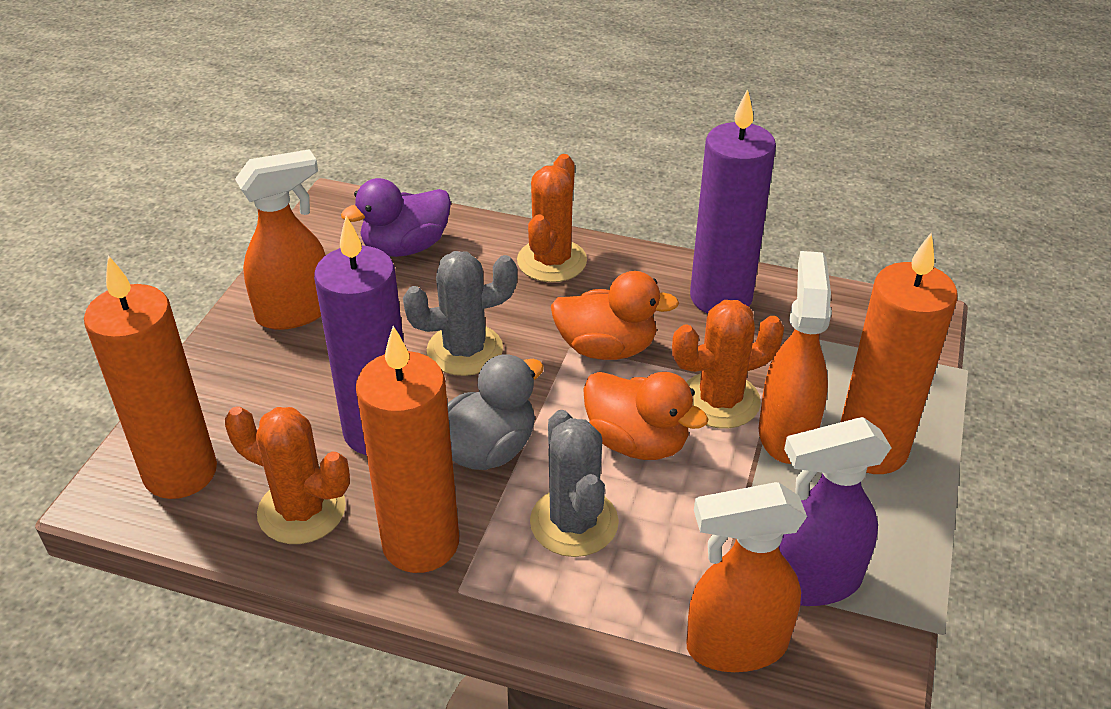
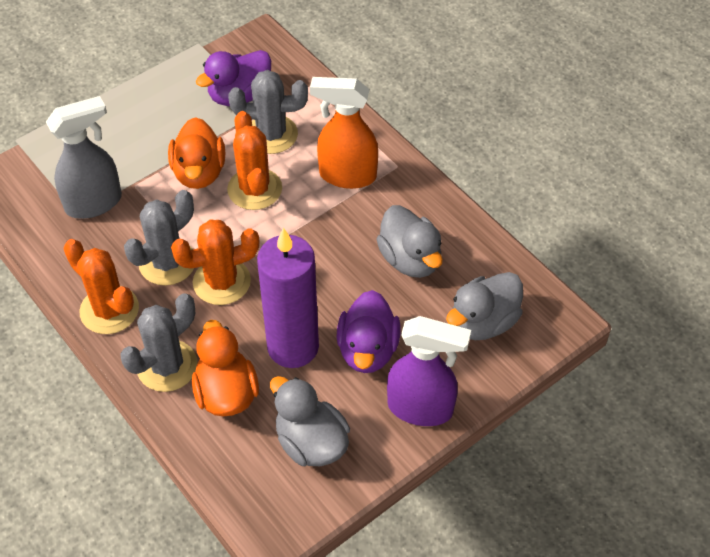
grey cactus: [403,251,517,376] [530,410,619,557] = 2 -> [120,293,197,392] [124,190,194,286] [228,70,308,154] = 3
grey duck: [447,354,544,470] = 1 -> [270,376,350,466] [376,205,443,278] [446,272,523,340] = 3
grey spray bottle: none = 0 -> [46,96,122,219] = 1
orange candle: [84,256,217,499] [356,326,459,573] [841,233,958,474] = 3 -> none = 0
orange spray bottle: [235,149,326,330] [686,482,807,672] [759,251,832,464] = 3 -> [310,77,378,189] = 1
purple candle: [314,216,404,455] [690,89,776,314] = 2 -> [257,228,319,368] = 1
purple duck: [341,178,451,257] = 1 -> [196,50,271,106] [337,290,401,373] = 2

